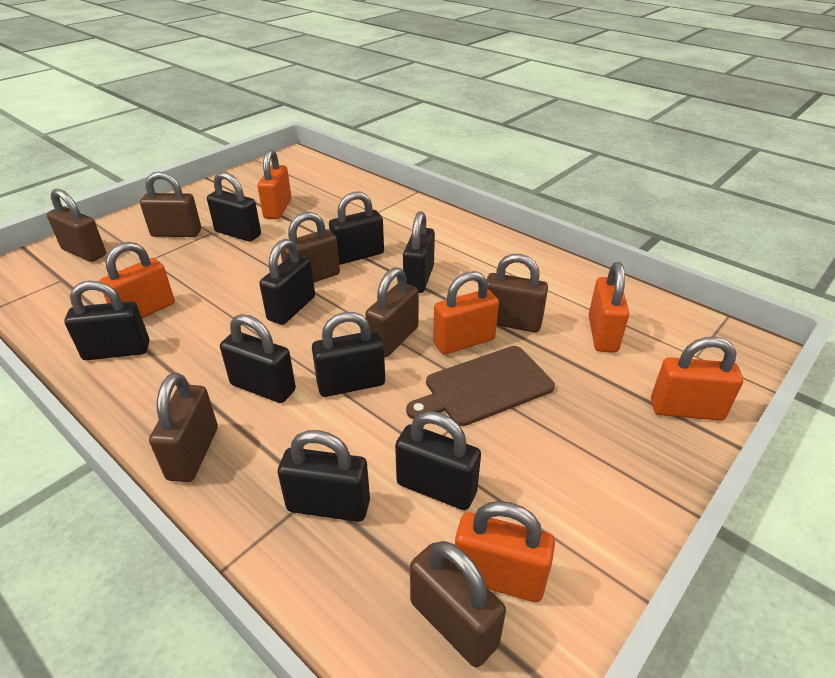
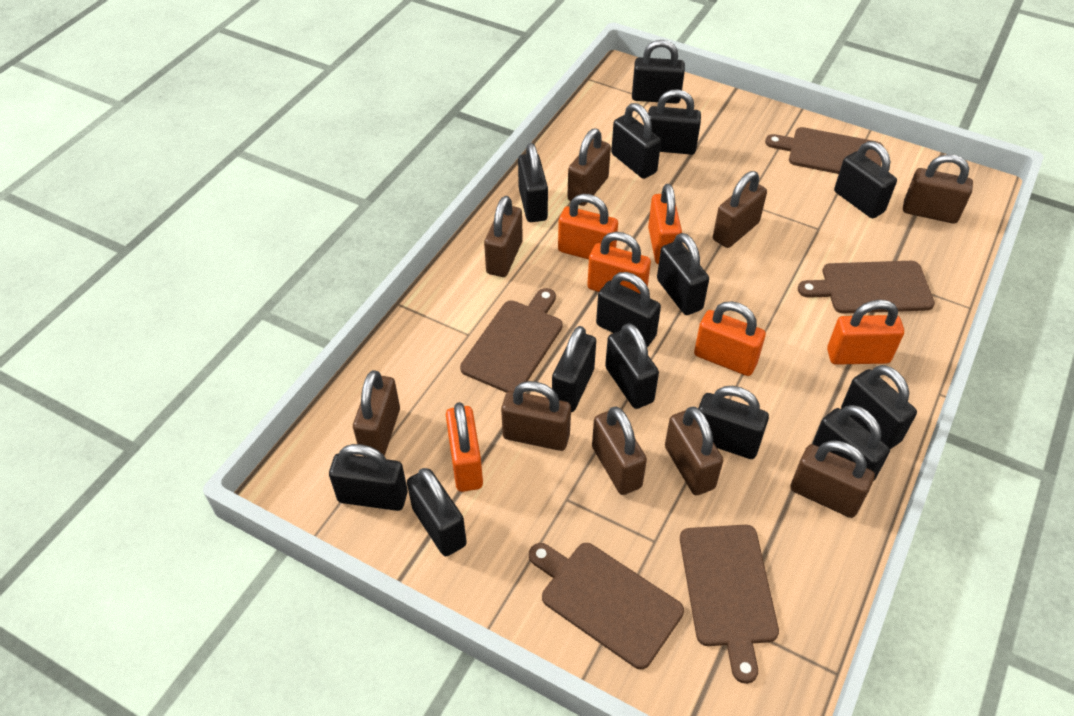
black padlock: [64,281,150,360] [207,172,261,242] [220,314,296,403] [259,239,315,325] [278,430,370,522] [312,312,385,397] [329,192,384,264] [395,411,481,510] [403,211,435,293] = 9 -> [329,444,408,511] [407,468,467,556] [518,143,548,222] [552,326,596,412] [596,272,661,347] [605,323,659,409] [611,103,661,179] [632,40,685,104] [648,89,701,155] [657,233,709,315] [698,386,769,459] [812,405,890,480] [834,141,897,218] [841,365,917,449] = 14
brown cutting board: [406,346,555,426] = 1 -> [460,288,563,393] [529,543,684,670] [680,525,779,684] [765,127,884,174] [798,261,935,313] = 5
brown padlock: [47,189,106,262] [140,172,201,237] [149,373,218,482] [281,212,340,283] [365,267,419,358] [410,541,506,668] [487,254,548,333] = 7 -> [353,370,400,457] [484,196,523,277] [501,381,571,451] [567,128,611,206] [592,406,647,495] [665,407,723,495] [713,171,767,248] [790,440,875,518] [903,154,973,224] = 9

